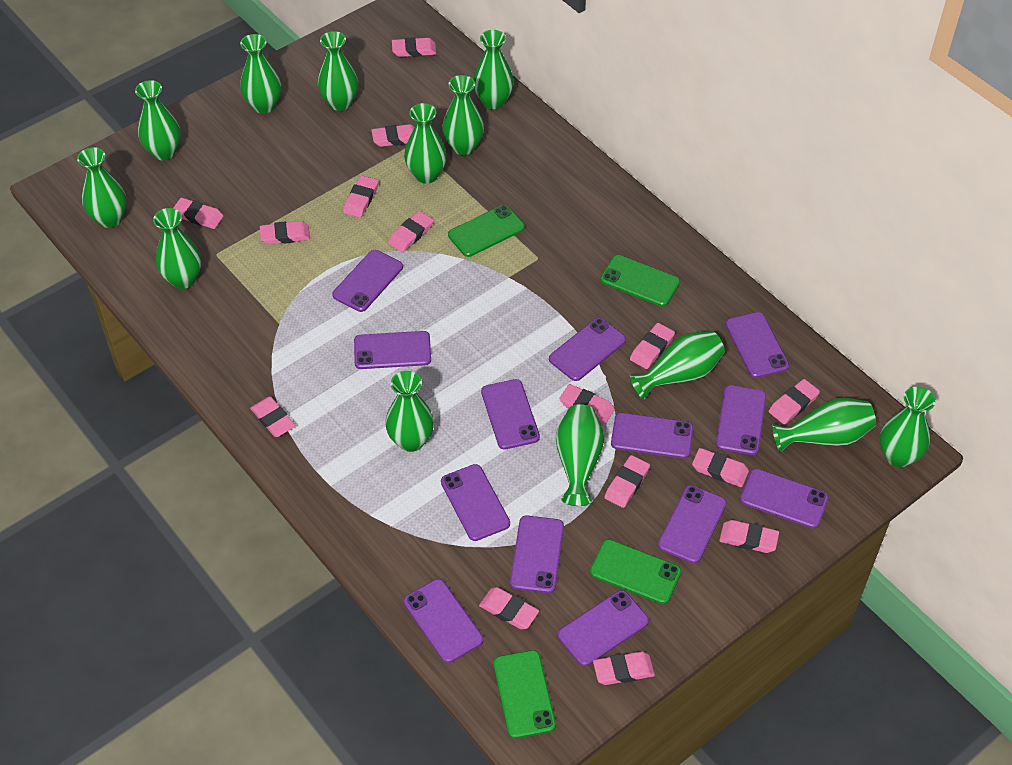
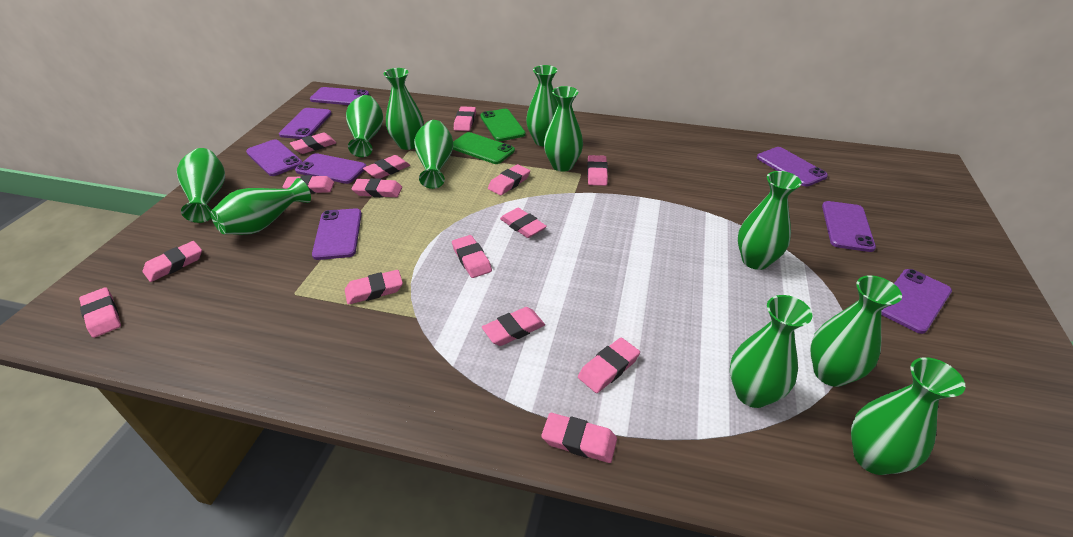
green phone: [448,205,525,257] [494,650,556,739] [590,539,681,604] [600,255,680,307] = 4 -> [453,132,515,164] [480,109,526,141] = 2
green vase: [77,147,127,228] [135,80,181,160] [153,208,201,289] [240,34,281,114] [318,31,358,111] [385,371,434,452] [404,103,447,183] [442,75,484,155] [473,30,514,109] [556,404,604,506] [630,331,725,400] [772,397,876,453] [880,387,935,468] = 13 -> [177,148,225,223] [211,178,311,235] [346,95,383,157] [384,68,424,150] [414,120,453,189] [526,65,558,146] [544,86,583,172] [730,295,813,408] [738,171,801,270] [810,275,902,387] [851,357,965,475] = 11
purple phone: [332,250,403,312] [354,331,431,369] [404,579,483,663] [441,464,510,541] [481,379,540,450] [510,516,564,593] [549,318,626,381] [558,590,649,666] [611,413,693,459] [658,485,727,563] [716,385,766,455] [726,312,789,378] [740,469,829,529] = 13 -> [246,139,302,176] [279,108,332,139] [295,153,366,184] [310,87,369,105] [312,208,362,260] [757,147,828,187] [822,201,876,252] [881,269,952,334] = 8

